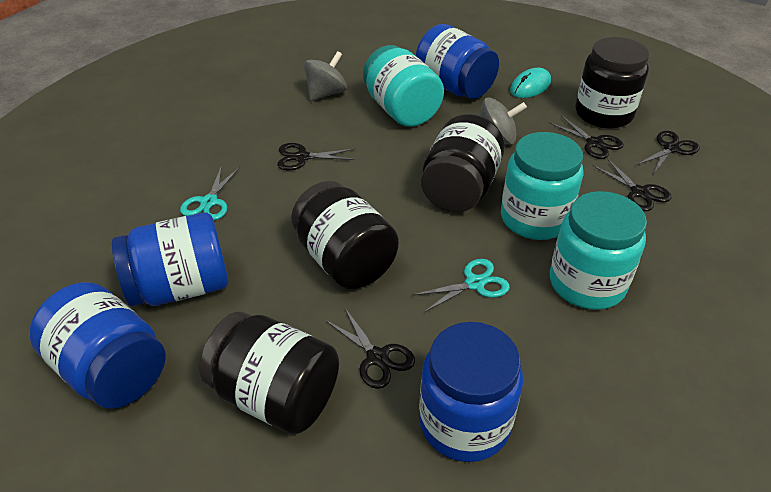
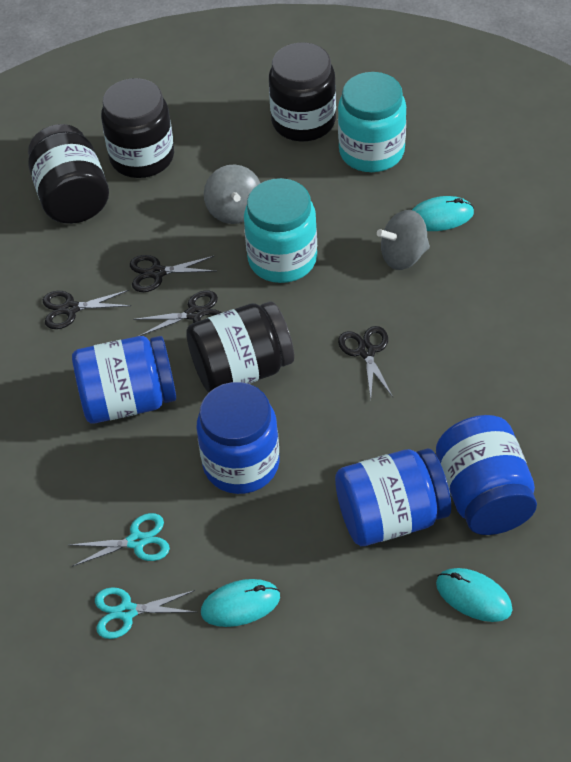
black scissors: [277,143,355,170] [325,307,415,389] [549,115,623,159] [592,158,672,211] [636,131,700,173] = 5 -> [43,290,131,329] [130,255,215,292] [133,291,221,336] [338,326,393,399] = 4
turquoise jar: [363,45,444,127] [501,132,584,240] [550,191,647,310] = 3 -> [244,178,317,283] [338,72,406,172] = 2
turquoise mouse: [510,68,551,98] = 1 -> [201,579,280,627] [412,196,474,231] [436,568,513,622] = 3

